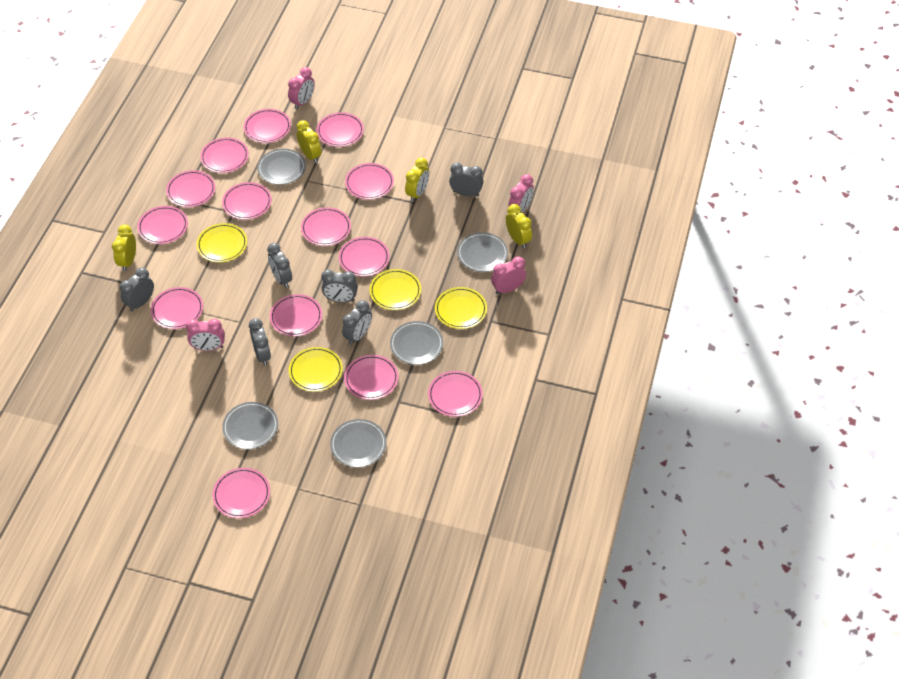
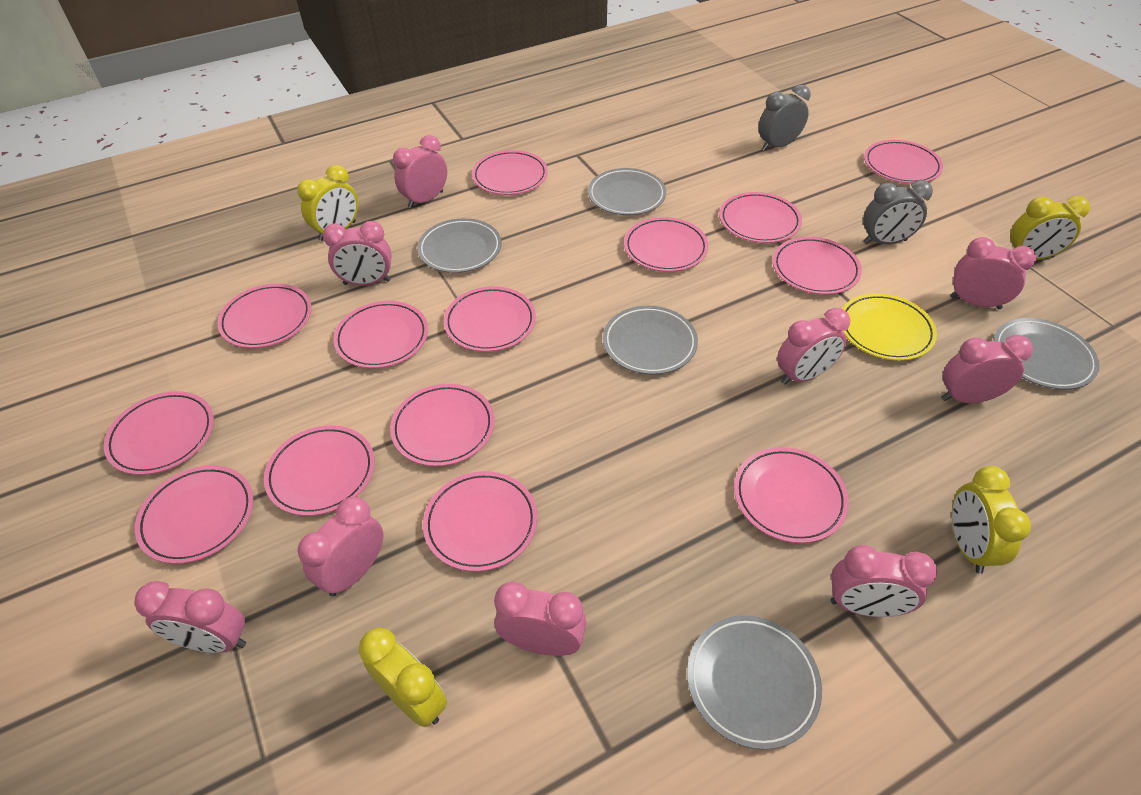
grey clock: [120,268,154,311] [249,318,271,366] [267,243,292,288] [321,270,358,303] [342,300,372,345] [449,163,483,197] = 6 -> [758,85,811,151] [863,180,933,244] = 2
pink clock: [186,319,225,351] [288,67,315,109] [491,256,526,294] [508,174,534,213] = 4 -> [134,581,246,653] [298,497,383,596] [323,221,392,285] [393,135,447,209] [494,582,586,656] [777,308,850,385] [831,545,937,617] [941,335,1033,403] [950,237,1036,309] = 9
yellow plate: [197,223,247,262] [289,347,343,392] [370,269,421,310] [435,287,487,329] = 4 -> [842,293,937,361] = 1

